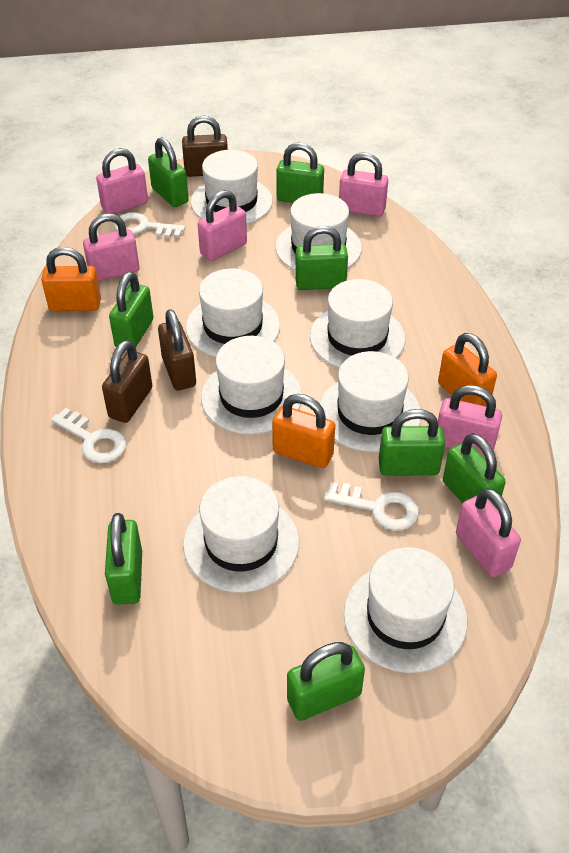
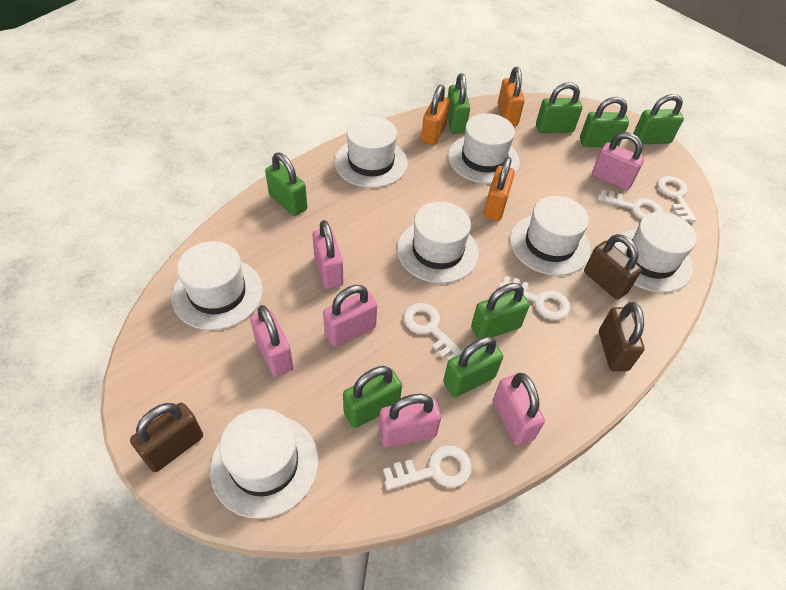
white hat: [183,476,299,593] [186,268,280,357] [191,150,273,224] [201,336,302,435] [275,193,362,270] [310,279,405,368] [320,351,421,452] [344,547,467,673] = 8 -> [172,241,263,330] [210,408,319,519] [334,116,408,188] [397,202,479,283] [448,113,520,184] [510,196,591,276] [614,212,697,293] = 7
white key: [51,408,126,463] [114,212,185,238] [324,482,419,531] = 3 -> [383,445,472,490] [403,303,463,361] [498,276,571,320] [597,189,663,220] [657,176,697,222] = 5

